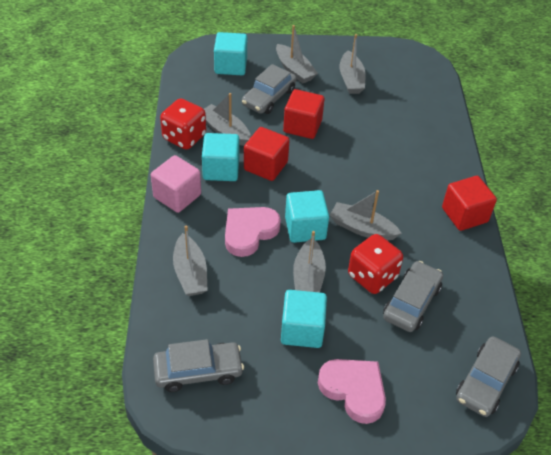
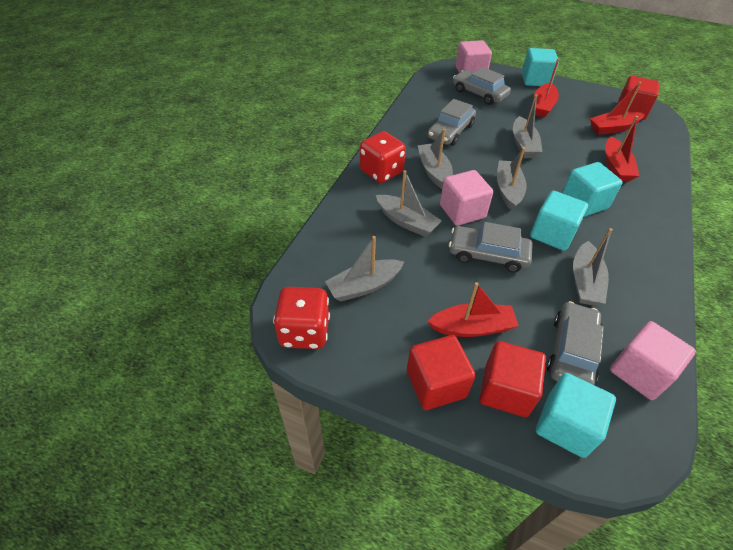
pink cube: [151,155,201,213] = 1 -> [440,170,493,226] [456,40,492,73] [610,321,696,400] = 3
pink heart: [225,207,281,257] [318,359,386,424] = 2 -> none = 0
red boat: none = 0 -> [428,282,519,337] [534,58,559,117] [590,82,645,135] [605,116,639,182] = 4

